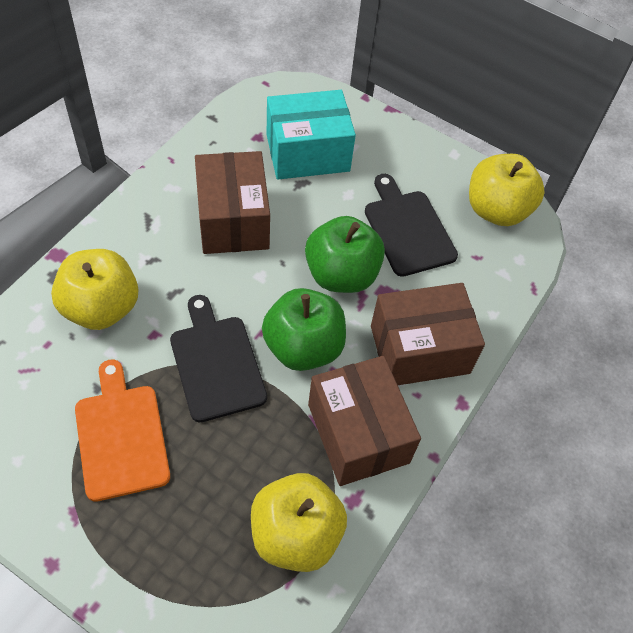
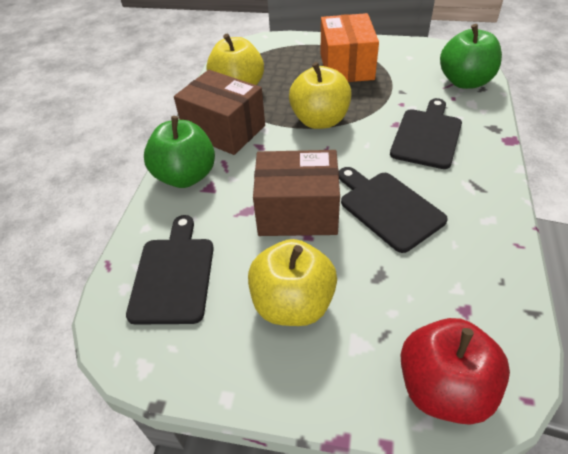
black cutting board: [170,295,267,422] [365,174,458,277] = 2 -> [126,215,214,325] [339,167,448,253] [390,98,462,169] = 3
brown box: [195,151,270,254] [308,356,421,486] [371,283,485,385] = 3 -> [174,70,265,155] [253,150,340,236] = 2
orange box: none = 0 -> [321,13,379,82] = 1
orange cutting board: [75,360,170,502] = 1 -> none = 0
red apple: none = 0 -> [401,318,510,425] = 1
turquoise box: [267,90,356,179] = 1 -> none = 0

